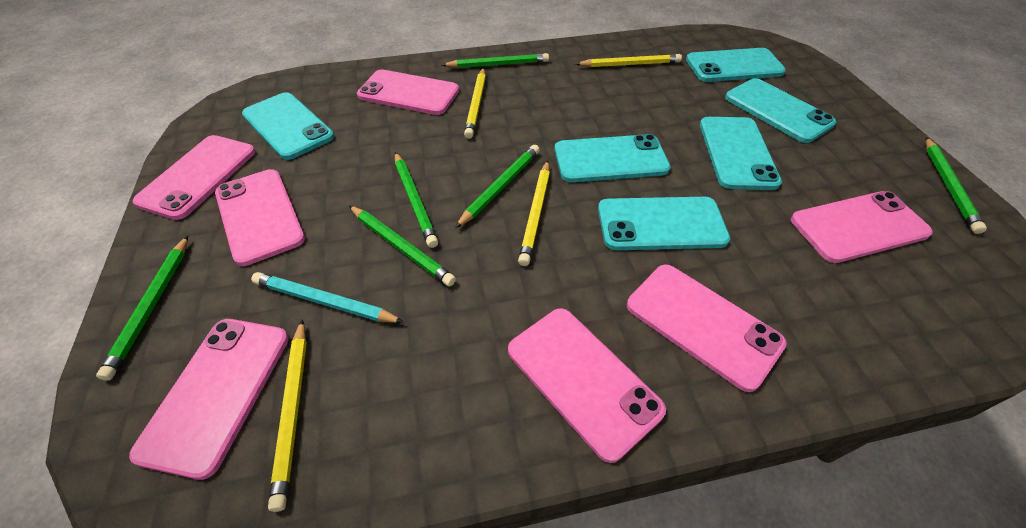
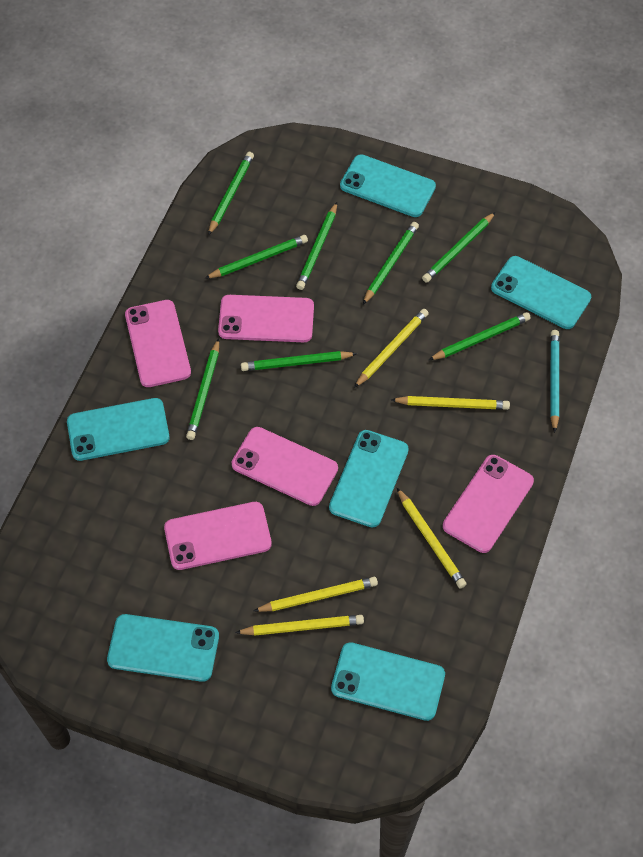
green pencil: [96,236,188,381] [349,205,456,286] [395,152,438,248] [442,53,549,68] [455,145,540,228] [925,137,987,234] = 6 -> [186,338,219,440] [205,235,308,279] [208,152,254,235] [241,351,357,371] [296,202,337,290] [363,222,419,304] [422,212,495,283] [429,312,531,360] = 8
pink phone: [129,319,289,480] [133,135,255,220] [215,169,305,266] [357,69,459,115] [508,308,666,463] [627,264,787,392] [791,191,933,263] = 7 -> [125,300,191,387] [164,502,272,570] [218,295,314,342] [232,427,338,506] [443,455,534,553] = 5
yellow pencil: [268,319,307,512] [464,68,486,139] [518,160,550,266] [576,54,682,68] = 4 -> [235,615,364,636] [254,577,378,612] [354,309,429,388] [391,396,510,410] [397,488,467,588] = 5

